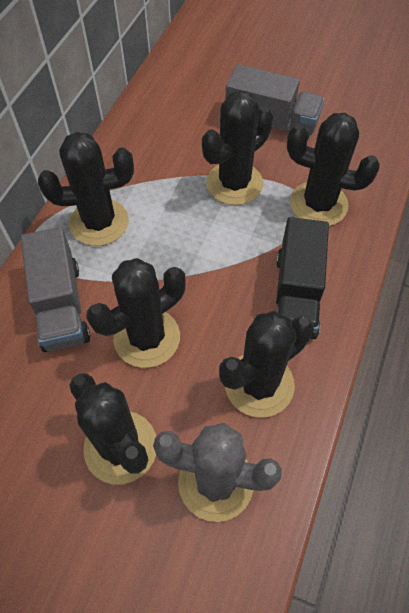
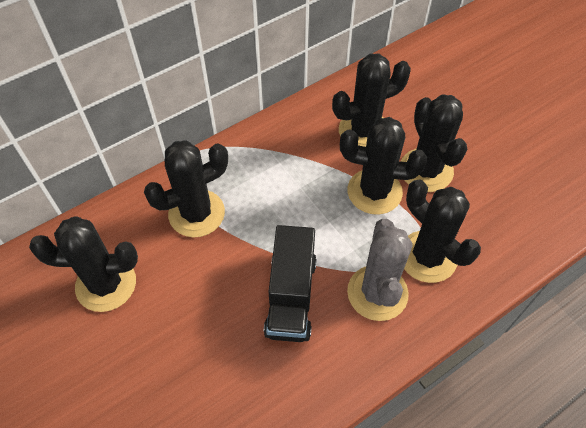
grey truck: [21,227,90,352] [225,64,324,140] = 2 -> none = 0

